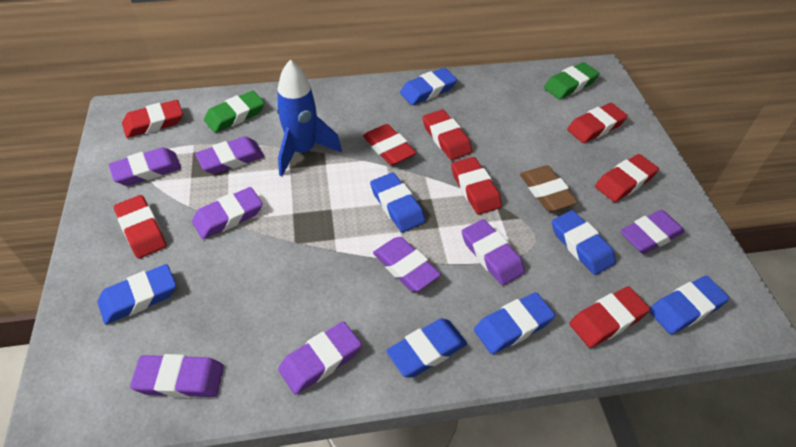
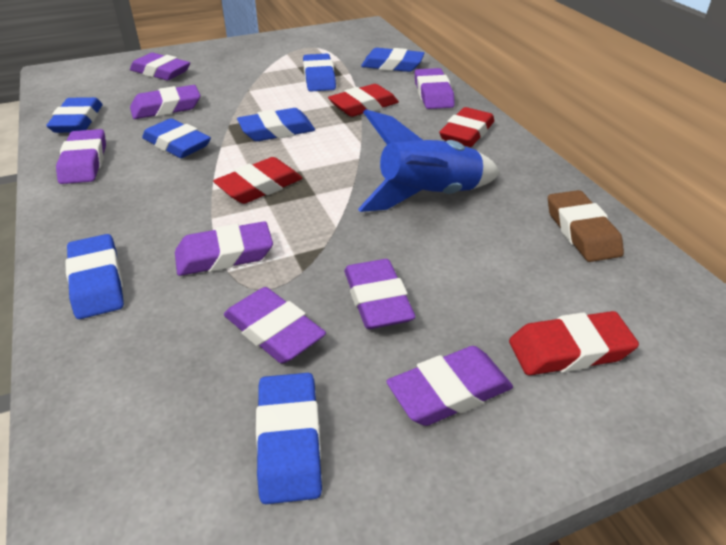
green eraser: [204,91,264,133] [544,62,600,99] = 2 -> none = 0
red eraser: [114,195,167,259] [122,100,183,138] [363,124,416,165] [422,109,472,160] [451,157,502,215] [567,103,628,143] [569,286,650,348] [595,154,659,202] = 8 -> [213,157,302,204] [328,84,399,117] [439,107,494,147] [509,311,639,375] = 4

